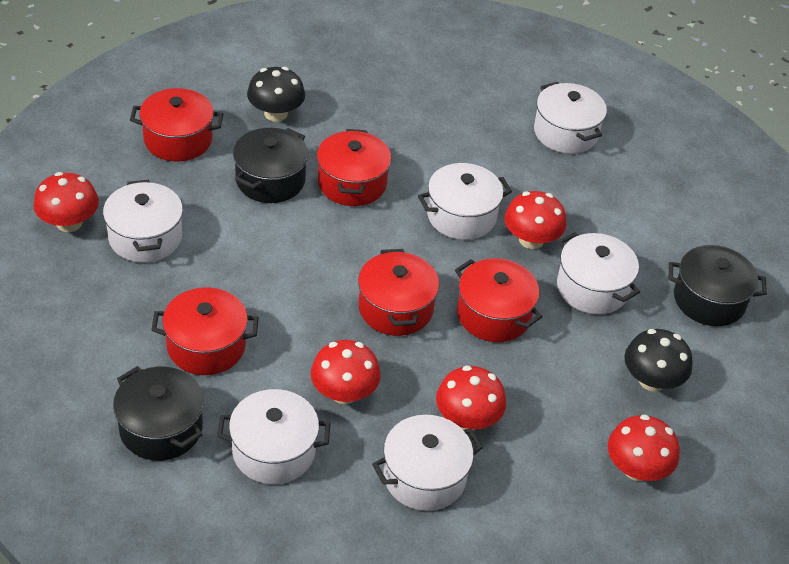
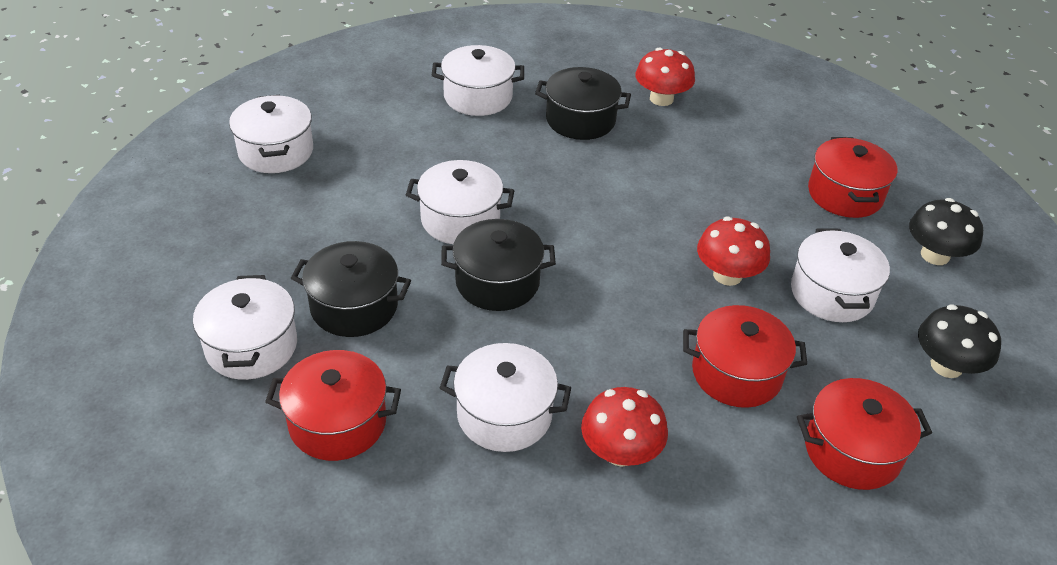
red mushroom: [33,172,99,232] [311,340,381,404] [436,366,506,430] [504,191,566,249] [608,414,679,481] = 5 -> [581,387,668,467] [635,48,695,106] [697,217,770,286] = 3
red pot: [130,88,223,161] [151,288,259,375] [317,129,391,206] [358,249,439,336] [455,259,543,342] = 5 -> [265,350,401,461] [683,305,807,408] [797,378,932,490] [808,137,897,218] = 4

